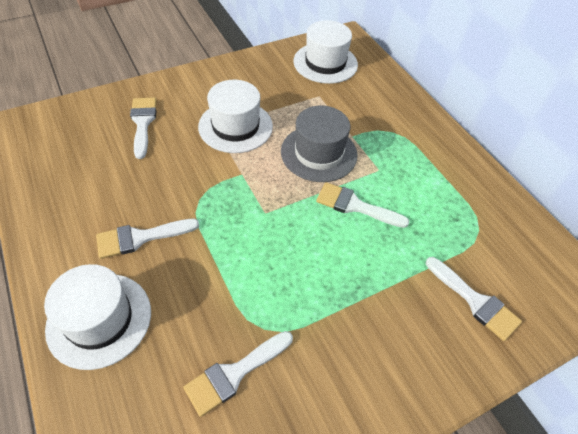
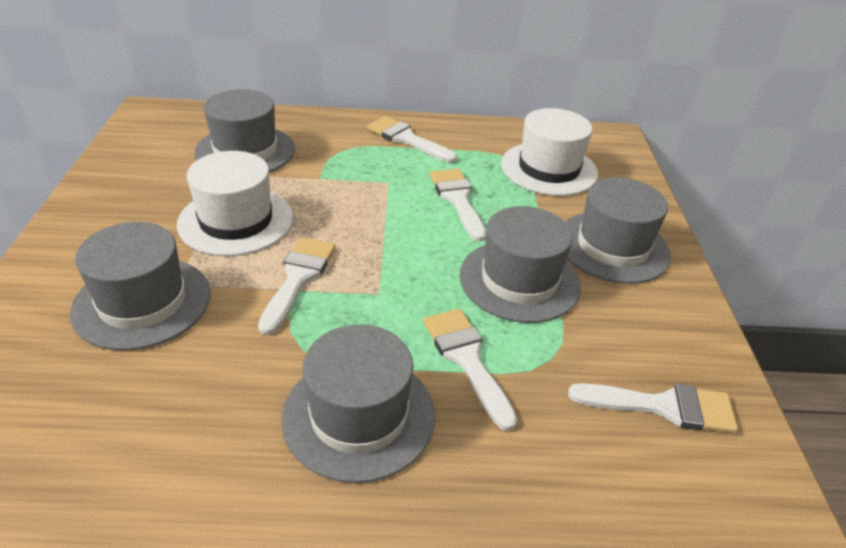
grey hat: [281,106,358,182] = 1 -> [70,222,210,351] [194,89,295,172] [281,324,435,483] [459,206,581,323] [565,177,671,284] = 5
white hat: [44,264,151,370] [198,80,273,153] [293,20,358,84] = 3 -> [177,151,293,256] [501,108,598,196] = 2

